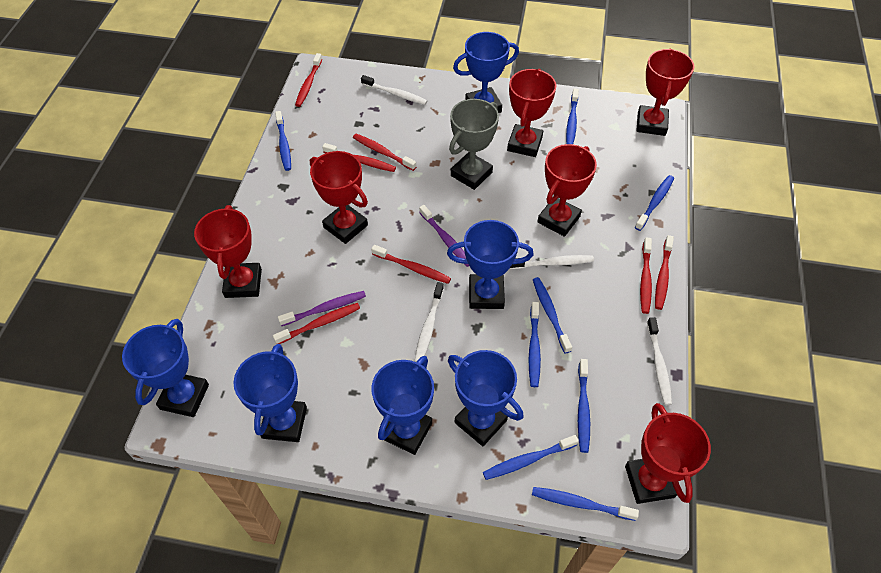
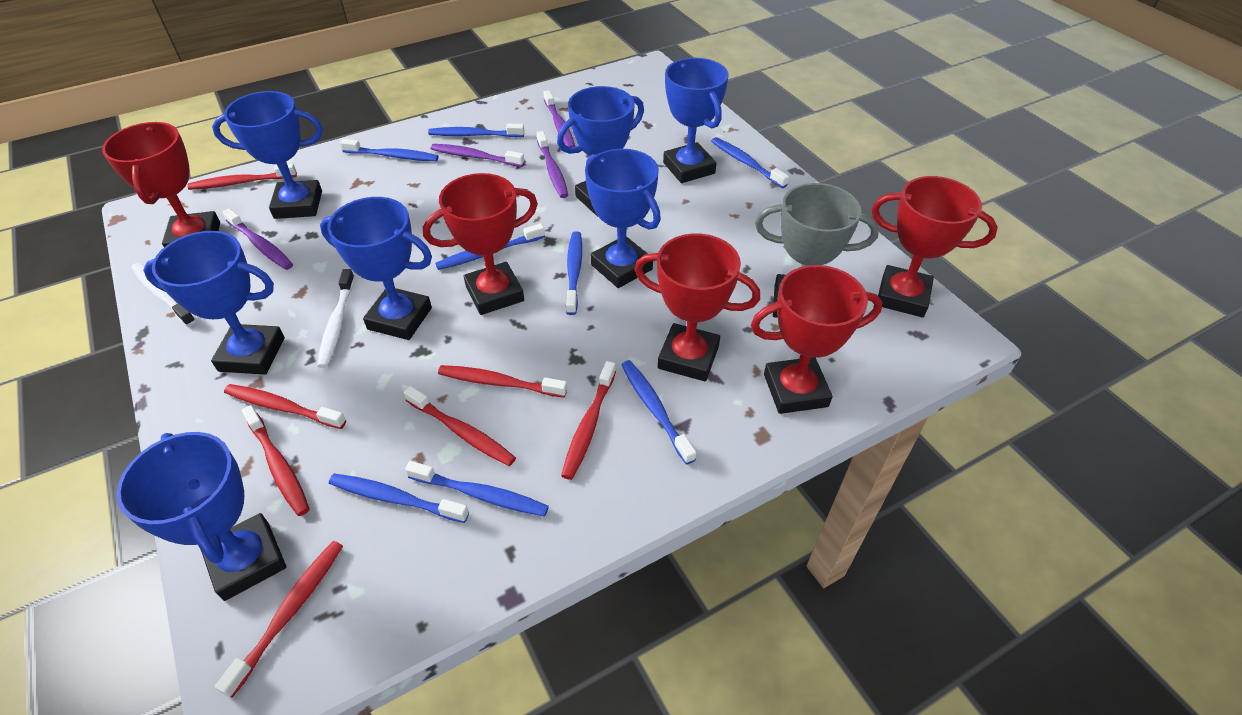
blue trophy: [122,319,209,417] [233,344,307,442] [371,356,434,455] [447,220,534,309] [448,350,523,446] [453,32,519,113] = 6 -> [116,432,286,601] [143,231,285,375] [212,91,323,219] [320,197,432,340] [557,86,644,217] [585,149,661,288] [663,58,729,183] = 7
purple toothbrush: [278,291,366,326] [419,205,469,267] = 2 -> [222,208,293,270] [431,144,525,167] [537,131,568,198] [543,90,575,147] = 4
red trophy: [194,205,262,298] [310,151,368,244] [507,69,556,157] [537,144,597,237] [625,403,711,504] [636,49,694,136] = 6 -> [102,122,220,247] [423,173,538,315] [634,233,760,381] [751,265,883,414] [872,176,998,317] = 5
white toothbrush: [361,75,427,105] [415,282,444,362] [510,255,594,269] [647,317,672,405] = 4 -> [131,263,196,326] [317,269,355,368] = 2

